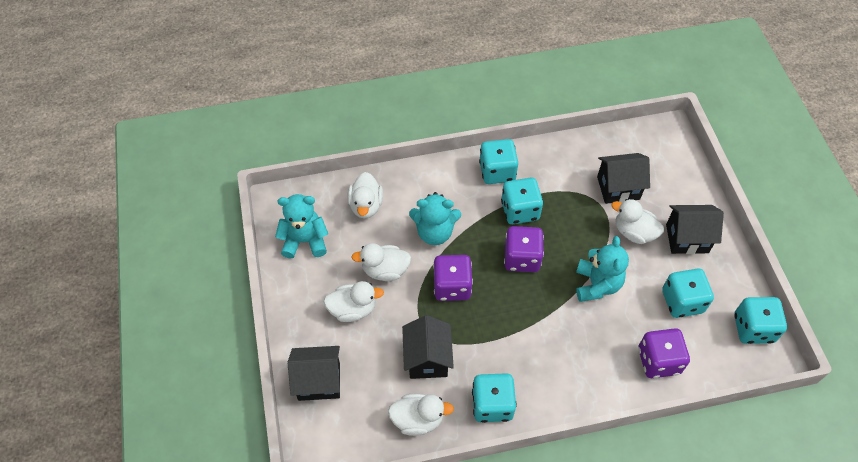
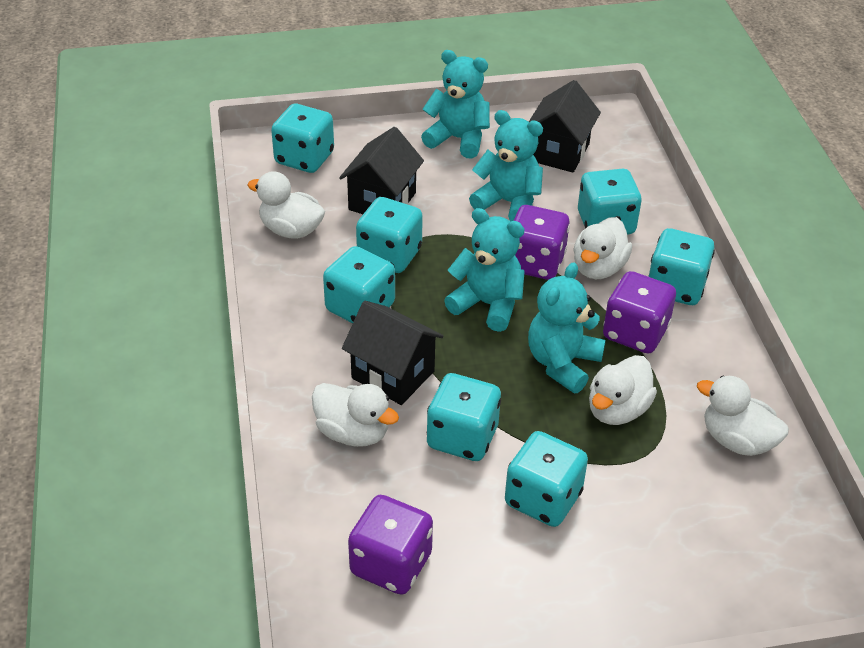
black house: [288,346,340,401] [402,315,454,379] [597,153,650,204] [666,205,724,254] = 4 -> [339,127,424,214] [342,301,443,405] [529,80,601,173] = 3
turquoise dice: [472,373,517,423] [479,139,518,184] [501,178,543,224] [662,269,714,318] [734,297,787,344] = 5 -> [271,104,334,173] [323,246,395,323] [356,197,423,273] [427,373,501,461] [505,431,588,527] [578,169,642,235] [648,228,715,305] = 7
turquoise teddy bear: [275,194,328,259] [409,192,461,245] [576,236,629,302] = 3 -> [421,50,490,159] [444,208,525,332] [469,110,543,221] [528,262,606,393] = 4

